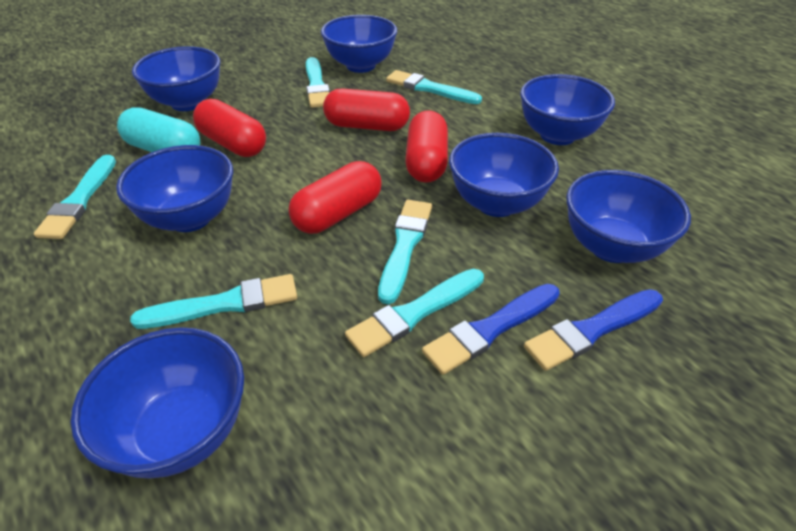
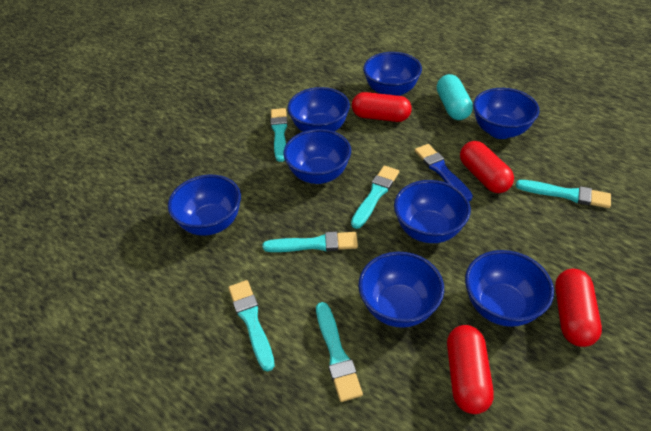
blue bowl: [71,327,244,479] [116,145,233,232] [132,46,221,111] [321,15,397,73] [449,133,559,217] [520,74,615,145] [566,170,691,263] = 7 -> [168,175,241,236] [283,129,351,184] [287,87,350,132] [358,252,444,328] [363,52,422,96] [394,180,471,243] [465,250,554,327] [473,88,539,139] = 8
blue brush: [422,284,560,375] [524,289,663,371] = 2 -> [415,144,473,201] = 1

